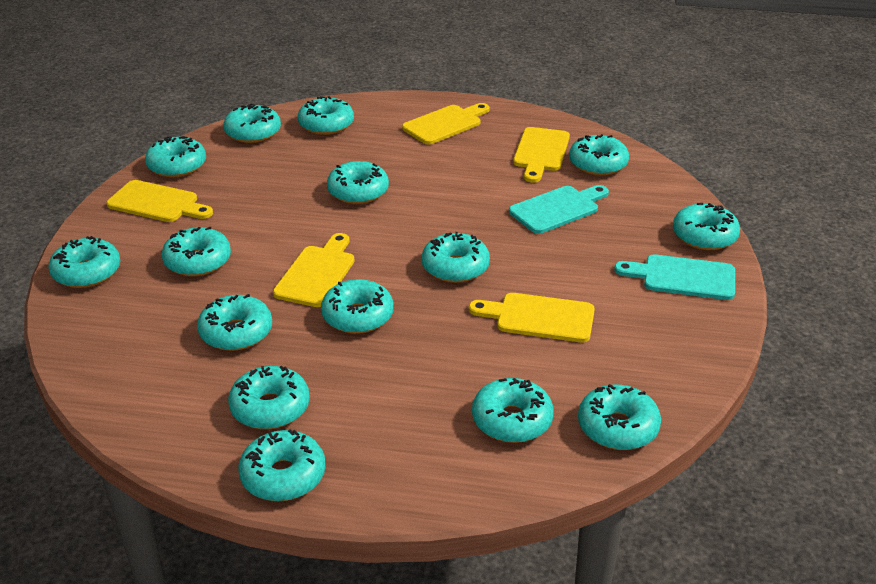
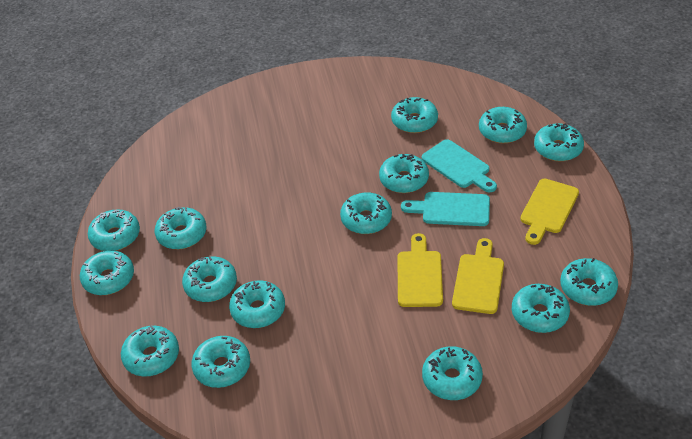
yellow cutting board: [106,180,213,222] [273,233,355,307] [402,103,490,145] [469,293,595,342] [513,127,570,183] = 5 -> [397,233,443,307] [452,238,504,314] [520,179,579,245] = 3

